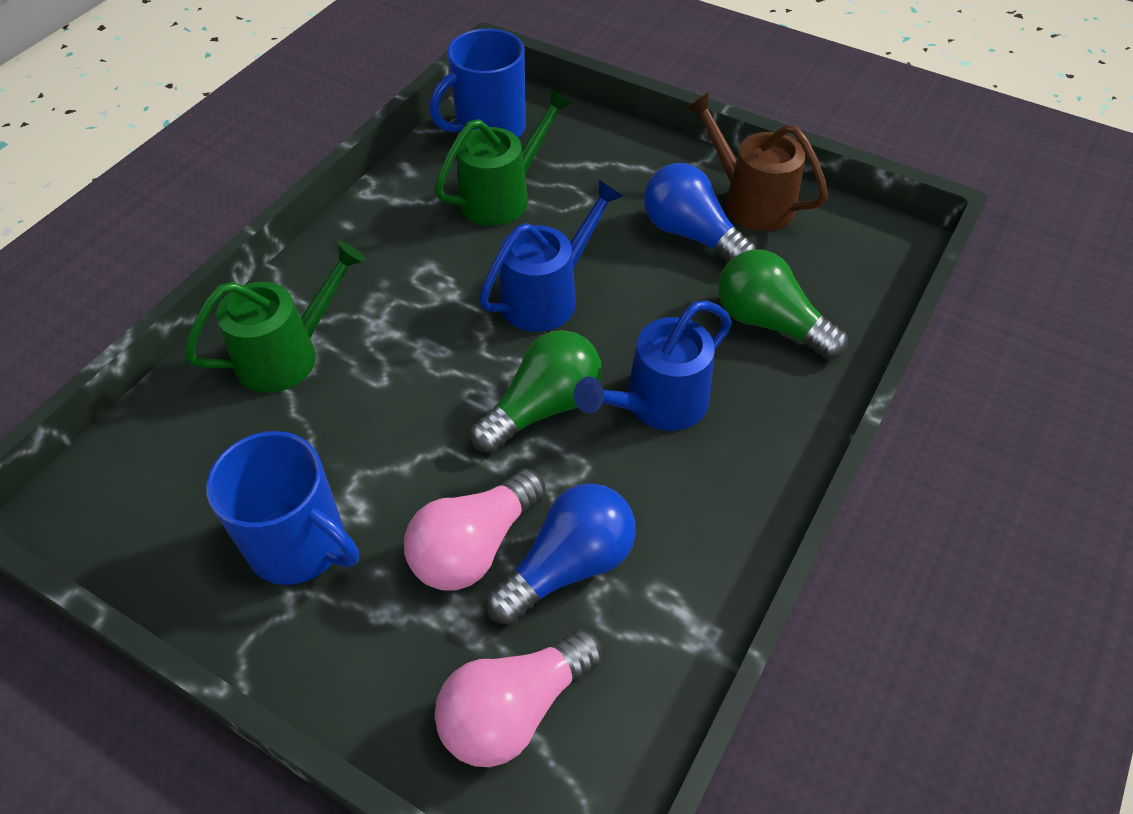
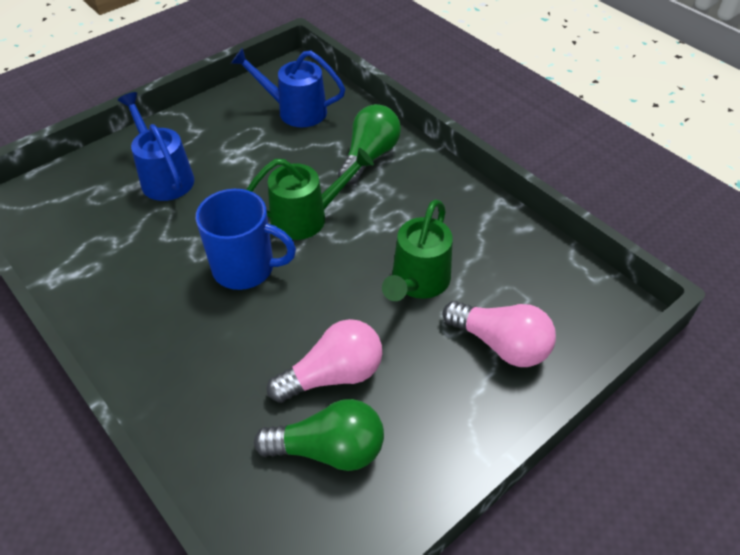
blue light bulb: [486,483,636,625] [644,163,756,262] = 2 -> none = 0
blue mug: [206,431,359,585] [430,29,526,138] = 2 -> [196,189,296,290] = 1
brown watering can: [686,92,828,231] = 1 -> none = 0

